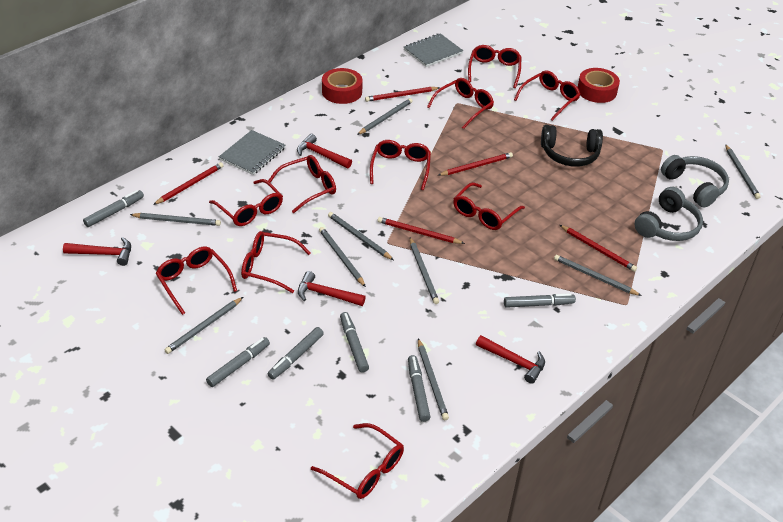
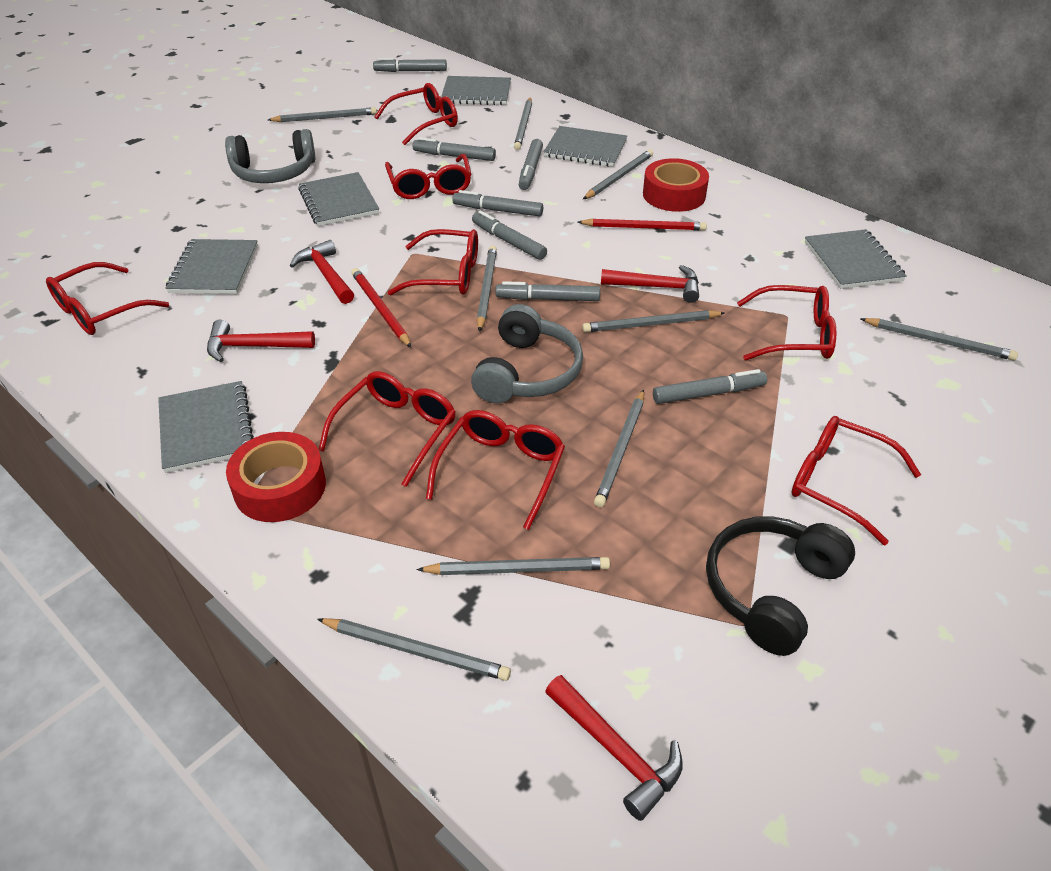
grey marker: [83,190,144,227] [206,337,270,387] [268,327,324,380] [340,312,369,373] [408,355,430,422] [504,293,576,308] = 6 -> [373,58,447,72] [412,137,496,161] [452,190,543,216] [472,210,547,260] [495,281,600,301] [519,139,543,190] [653,369,767,404] = 7
grey notebook: [219,130,285,175] [404,33,463,67] = 2 -> [158,381,254,473] [166,239,258,294] [298,172,379,226] [441,76,511,105] [544,126,627,167] [805,229,906,289] = 6
red glasses: [156,246,237,315] [209,179,283,226] [241,231,311,293] [268,155,336,213] [311,423,404,499] [370,140,431,190] [427,78,494,129] [453,182,525,230] [468,45,521,88] [514,71,580,121] = 10 -> [46,262,169,335] [318,371,456,487] [374,83,458,145] [385,154,471,199] [388,229,478,296] [426,410,565,530] [737,285,836,361] [792,416,921,545] = 8
red pencil: [153,162,224,205] [365,87,440,102] [378,217,465,244] [438,152,513,176] [560,225,637,272] = 5 -> [351,268,412,348] [578,219,707,231] = 2

